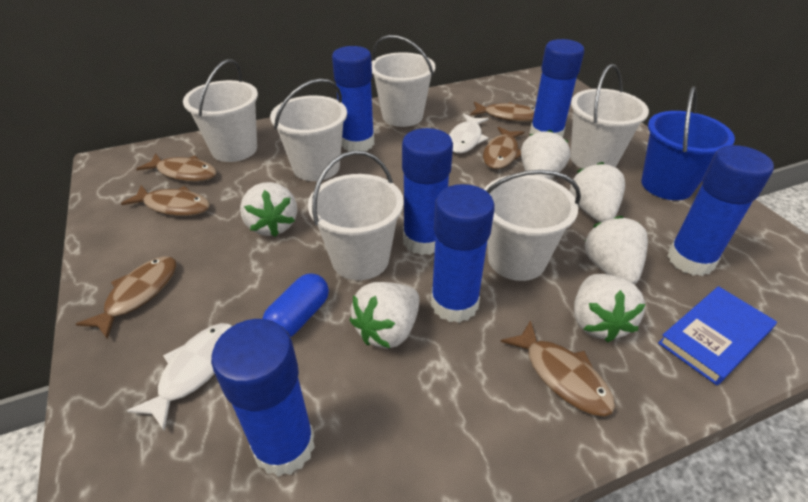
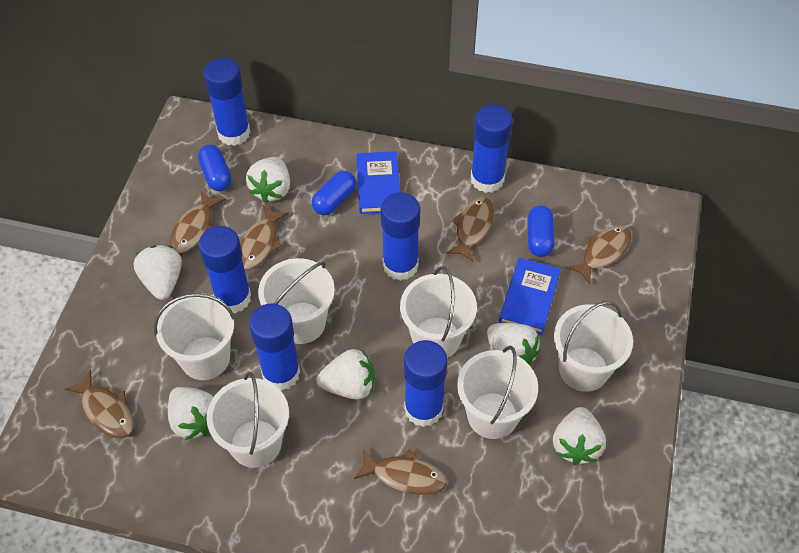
blue book: [658,286,777,385] = 1 -> [356,151,400,214] [499,258,561,334] = 2
blue bucket: [641,86,735,200] = 1 -> none = 0
blue capsule: [262,273,329,337] = 1 -> [198,145,232,191] [312,171,356,215] [528,205,554,257] = 3
white fish: [127,323,232,431] [449,114,489,153] = 2 -> none = 0

